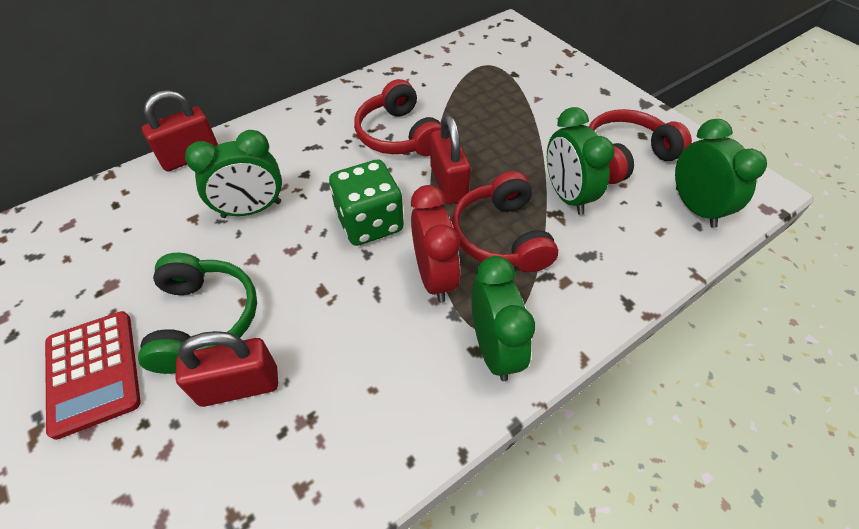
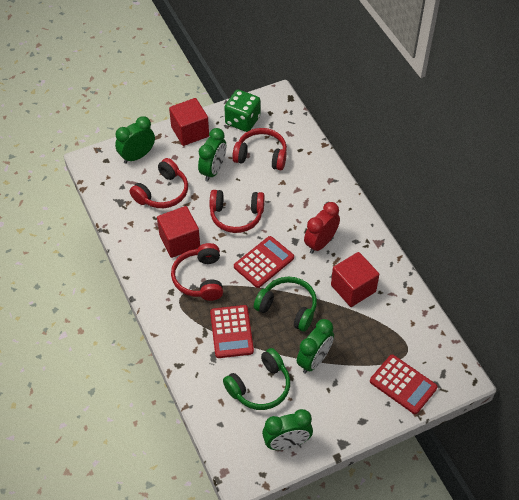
green headphones: [138,253,257,374] = 1 -> [223,348,290,410] [254,277,317,332] = 2
red calculator: [45,311,141,440] = 1 -> [210,305,254,358] [234,236,294,288] [370,355,438,414] = 3
red cube: none = 0 -> [157,206,200,258] [169,98,209,146] [331,252,379,307] = 3
red headphones: [354,79,441,156] [451,171,558,272] [589,109,692,184] = 3 -> [130,158,188,208] [171,243,223,301] [210,190,265,233] [232,128,287,170] = 4
red padlock: [142,90,218,171] [175,331,278,407] [430,115,471,204] = 3 -> none = 0

